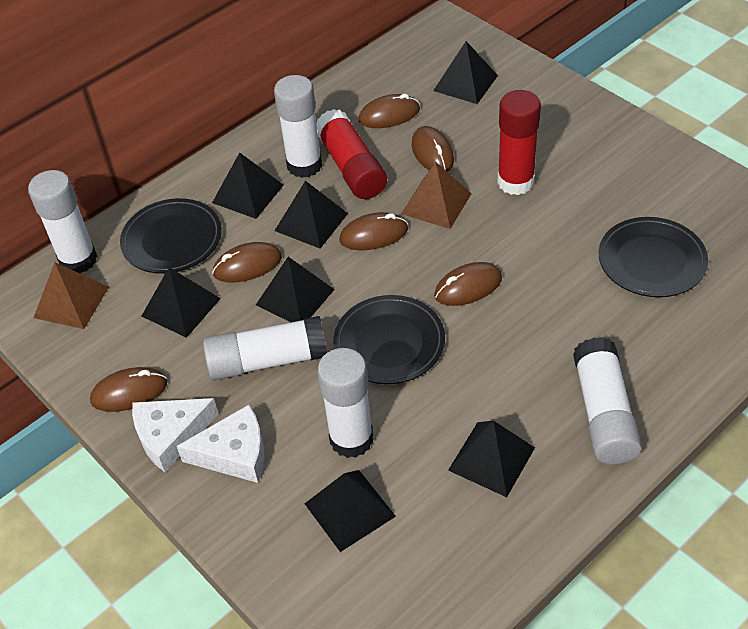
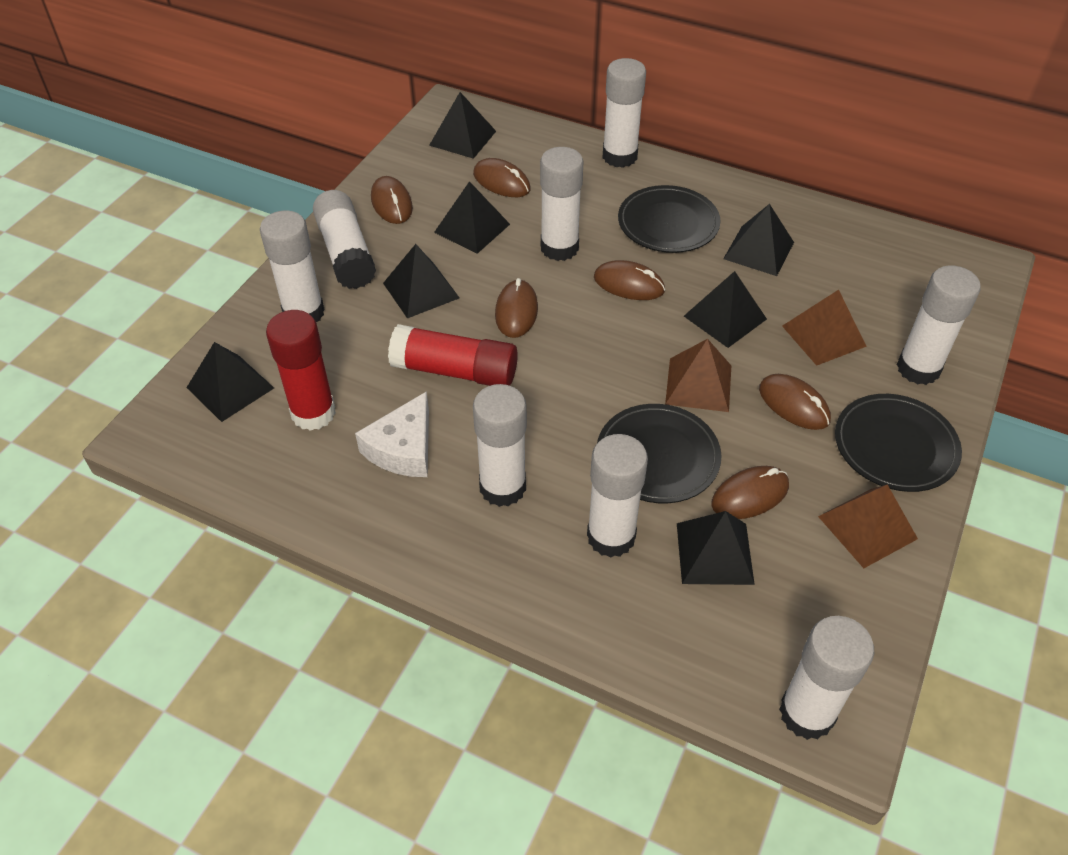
brown pyramid: [33,263,109,329] [401,162,472,229] = 2 -> [665,339,731,412] [782,290,867,366] [818,484,918,568] = 3
white cheese: [132,398,219,472] [177,405,265,483] = 2 -> [355,391,429,477] = 1
white glue stick: [28,170,97,273] [203,316,327,380] [274,75,322,178] [317,348,373,458] [573,337,642,464] = 5 -> [260,211,325,322] [313,190,376,289] [473,384,527,507] [540,147,583,261] [587,434,648,558] [602,58,646,168] [779,616,874,740] [897,266,981,385] = 8

